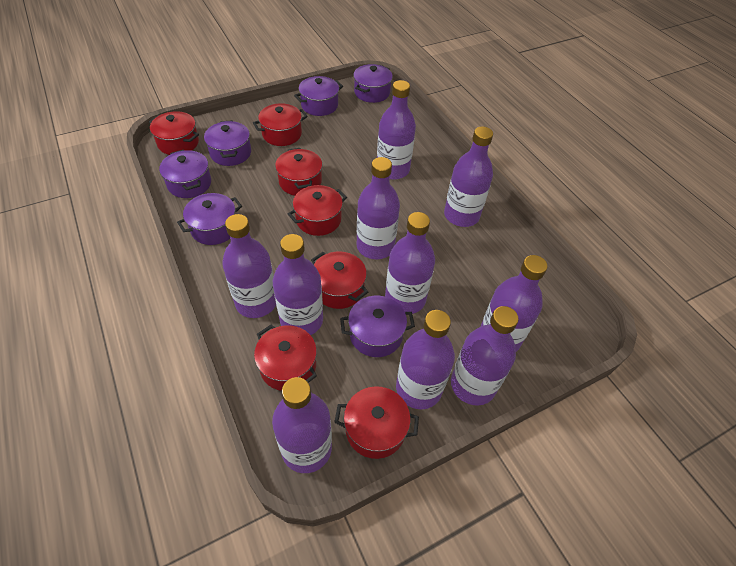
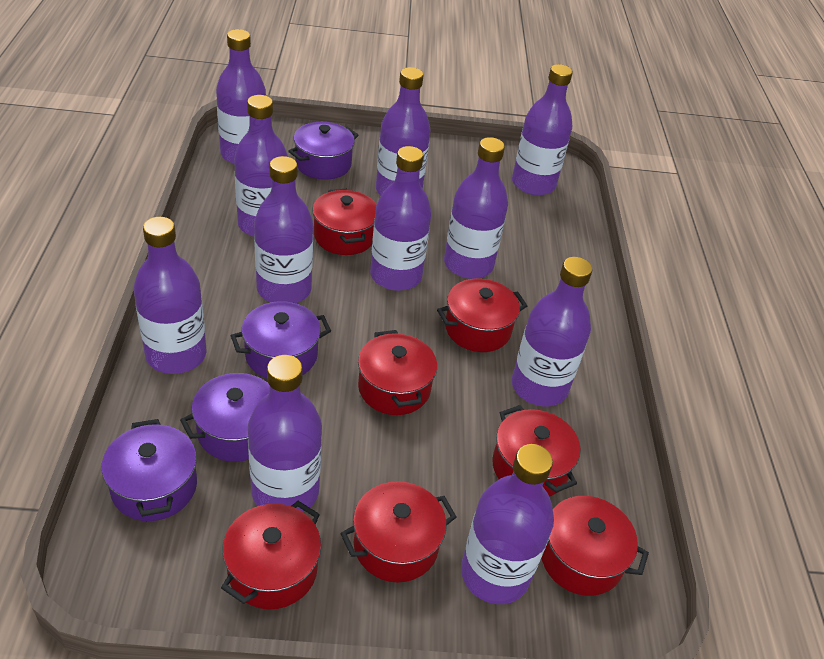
purple bottle: [222,214,276,318] [272,377,332,473] [273,234,323,335] [357,157,400,259] [377,80,416,180] [385,212,435,314] [396,310,455,409] [444,126,493,227] [451,306,519,406] [480,255,548,352] = 10 -> [134,217,206,374] [216,29,266,164] [234,95,288,237] [248,355,322,512] [254,156,313,303] [370,146,431,291] [376,67,431,195] [444,137,508,279] [461,444,554,604] [512,64,573,196] [512,257,593,407] = 11
purple pot: [159,150,211,198] [177,193,242,245] [204,120,251,166] [294,76,343,116] [340,296,415,357] [353,64,393,103] = 6 -> [101,419,197,521] [180,373,270,462] [231,301,331,378] [288,122,358,180] = 4

